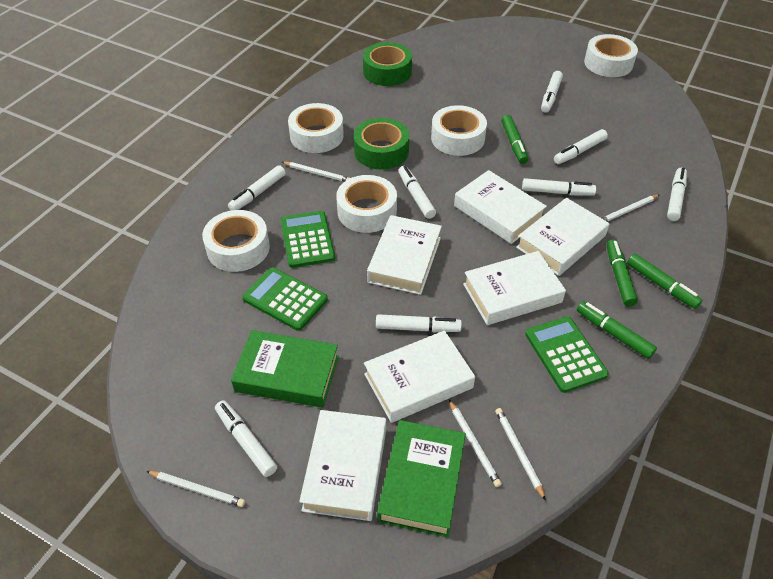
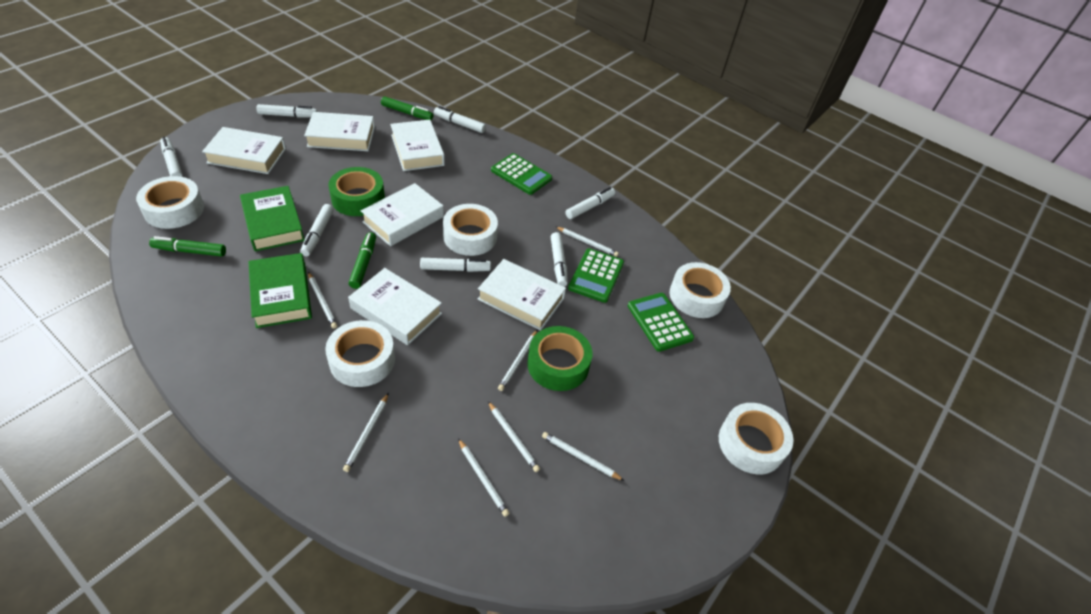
green marker: [501,115,528,164] [577,301,657,359] [606,240,638,307] [627,254,702,309] = 4 -> [149,236,226,256] [349,232,376,289] [381,96,433,120] = 3
white marker: [215,400,277,477] [228,165,286,210] [376,314,462,332] [398,166,436,219] [522,178,596,196] [541,71,563,113] [554,129,608,164] [667,167,687,221] = 8 -> [160,137,183,177] [256,104,318,117] [300,204,334,256] [420,258,491,272] [434,106,486,133] [551,232,568,287] [565,187,615,219] = 7
white pencil: [146,471,245,507] [282,162,350,182] [449,400,502,487] [495,408,546,501] [602,195,659,222] = 5 -> [308,272,337,329] [343,393,389,472] [458,438,509,517] [488,401,540,472] [498,330,538,391] [542,432,624,481] [556,227,619,257] = 7

